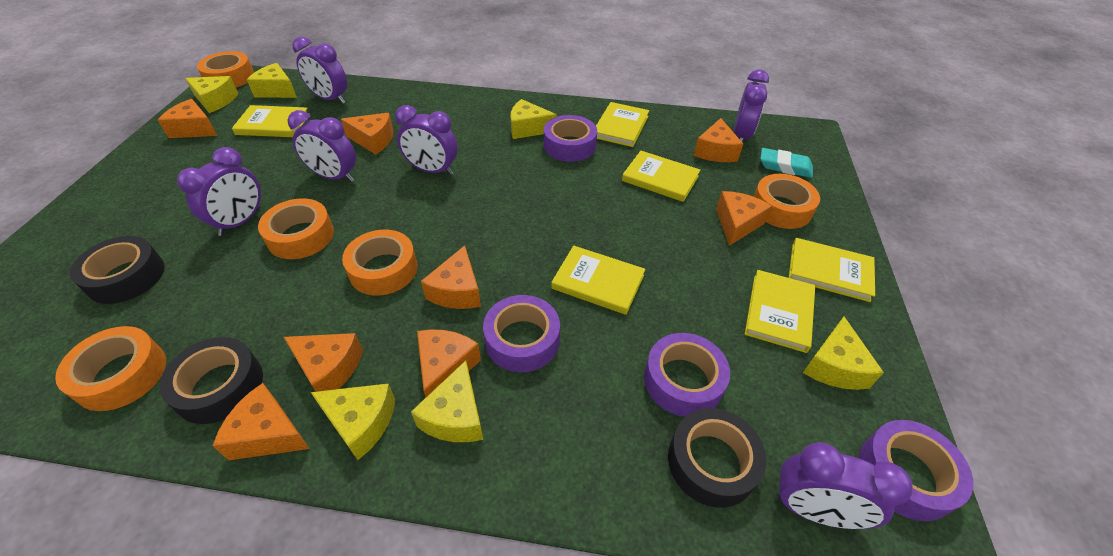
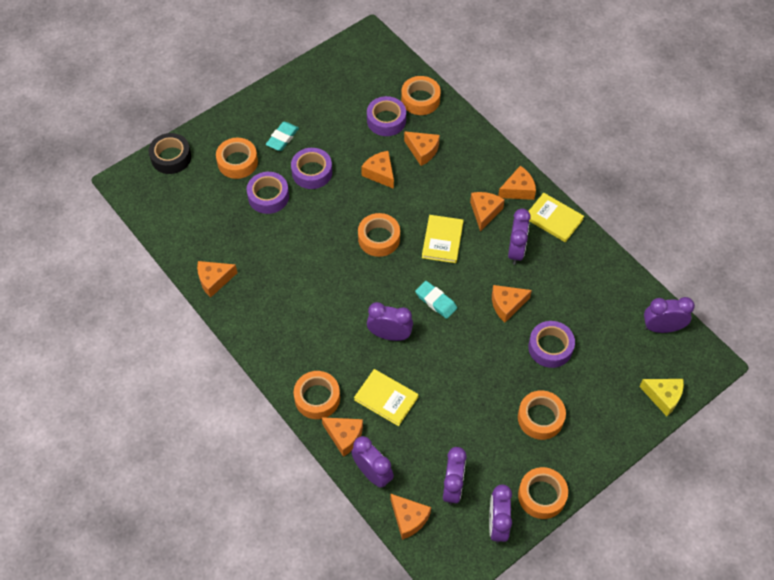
black tape: [70,236,165,304] [159,337,263,424] [668,408,766,508] = 3 -> [149,133,191,174] = 1
orange tape: [55,326,166,411] [197,51,254,87] [258,198,334,259] [342,230,418,296] [753,174,820,229] = 5 -> [216,138,258,179] [294,371,340,419] [358,213,400,257] [401,76,441,115] [518,390,566,440] [518,467,568,519] = 6
turquoise eraser: [760,148,813,178] = 1 -> [266,122,299,151] [415,281,457,319] = 2
yellow book: [232,105,310,137] [551,246,645,315] [596,102,649,147] [622,151,700,202] [745,270,815,353] [789,238,875,302] = 6 -> [354,369,419,426] [422,215,464,263] [529,193,584,242] = 3
yellow cheese: [185,76,239,113] [247,63,297,98] [311,383,395,460] [411,360,483,442] [511,99,557,139] [803,317,884,390] = 6 -> [639,379,684,416] = 1

